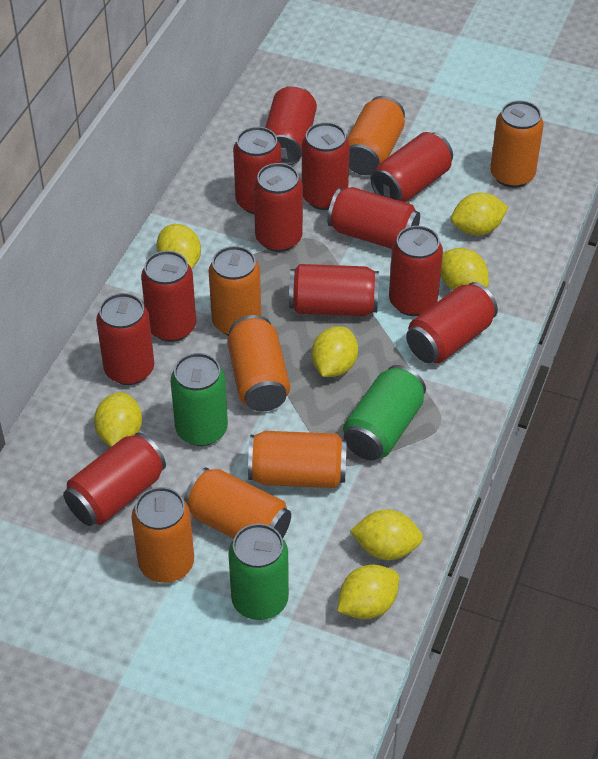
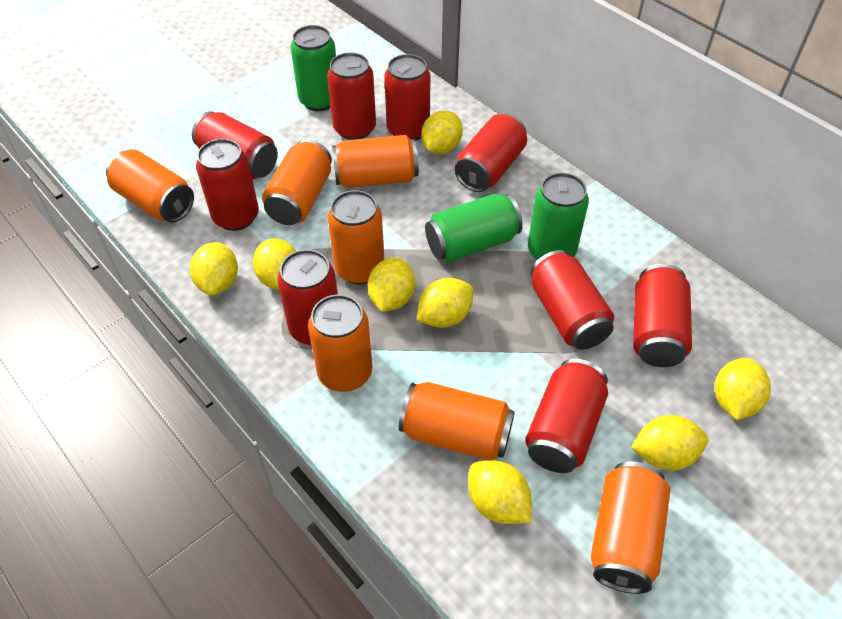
red can: [63,432,166,526] [96,293,154,385] [141,251,196,342] [233,127,281,214] [254,163,303,252] [265,85,317,165] [289,264,379,316] [302,122,350,210] [327,187,420,249] [371,132,453,202] [389,226,443,316] [406,282,498,363] = 12 -> [192,111,278,179] [196,139,259,231] [277,249,338,345] [327,52,376,140] [384,54,430,141] [454,114,527,192] [525,359,608,473] [530,250,614,350] [633,264,692,367] = 9
yellow lemon: [94,392,142,447] [157,224,201,269] [312,326,358,377] [337,564,399,619] [350,510,423,560] [440,248,489,290] [451,193,508,235] = 7 -> [190,242,238,295] [253,238,296,290] [368,258,415,311] [417,278,473,328] [421,110,463,154] [468,460,532,524] [631,415,708,471] [715,358,771,420] = 8

